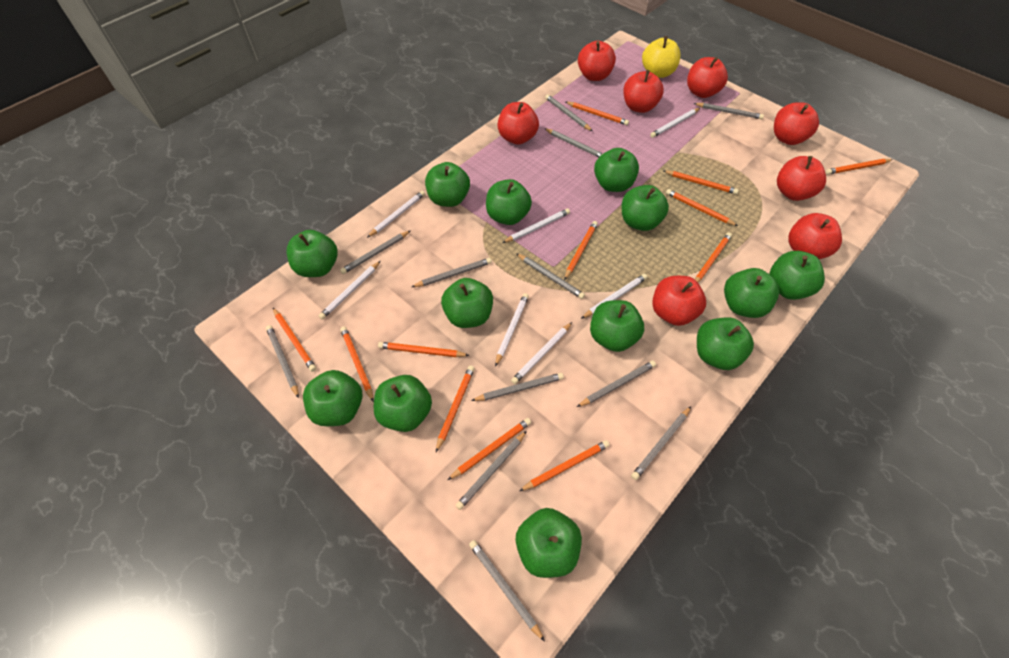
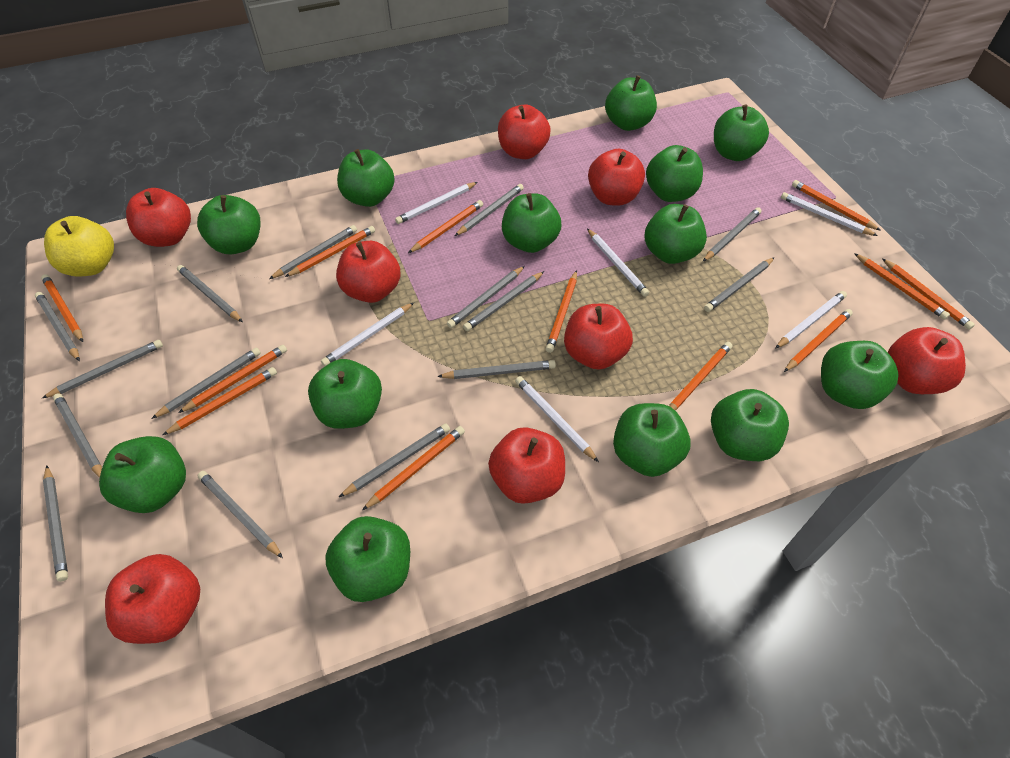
grey pencil: [266,325,299,398] [340,230,411,274] [412,258,492,287] [455,431,527,510] [469,540,545,642] [471,373,564,401] [516,253,585,299] [544,128,603,158] [545,94,592,131] [577,361,656,407] [631,406,691,480] [693,103,764,119] = 12 -> [35,292,80,361] [42,340,163,398] [43,465,68,582] [53,393,102,478] [151,348,261,419] [177,265,243,322] [197,471,283,558] [269,225,357,279] [339,423,450,497] [437,360,556,379] [447,266,525,328] [455,184,524,236] [463,271,544,331] [703,207,762,261] [704,257,775,312] = 15
white pencil: [318,261,381,320] [367,191,425,238] [495,293,529,367] [502,209,570,243] [511,322,572,384] [581,274,647,319] [650,108,700,138] = 7 -> [321,303,414,366] [395,182,478,224] [515,376,599,462] [587,228,649,297] [775,291,847,349] [781,192,878,236] = 6

